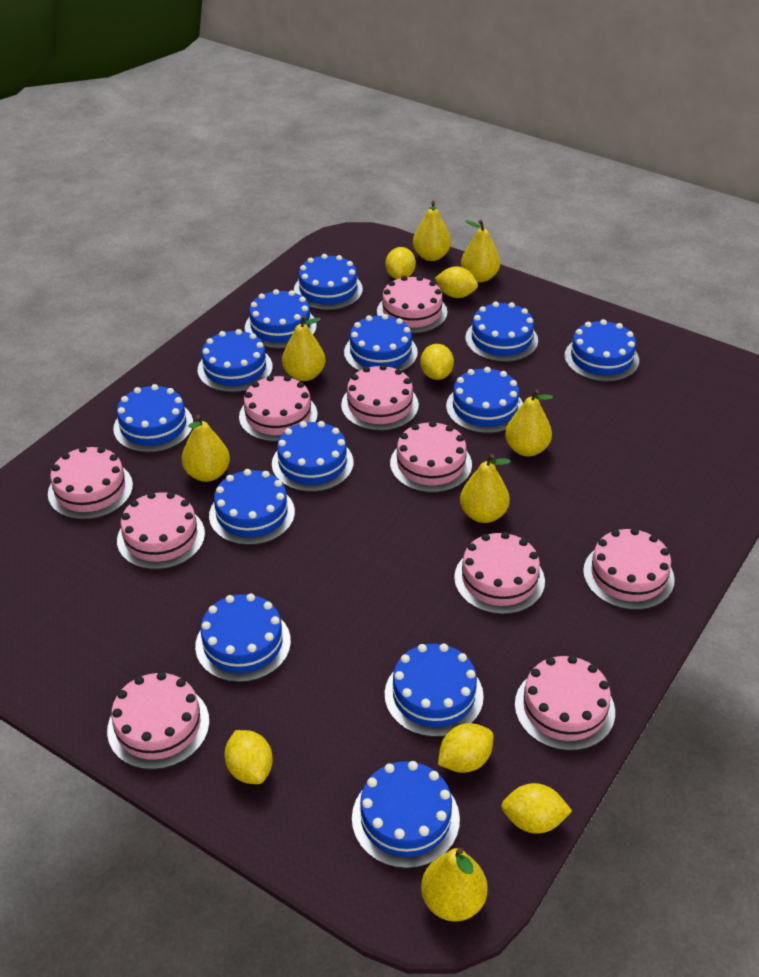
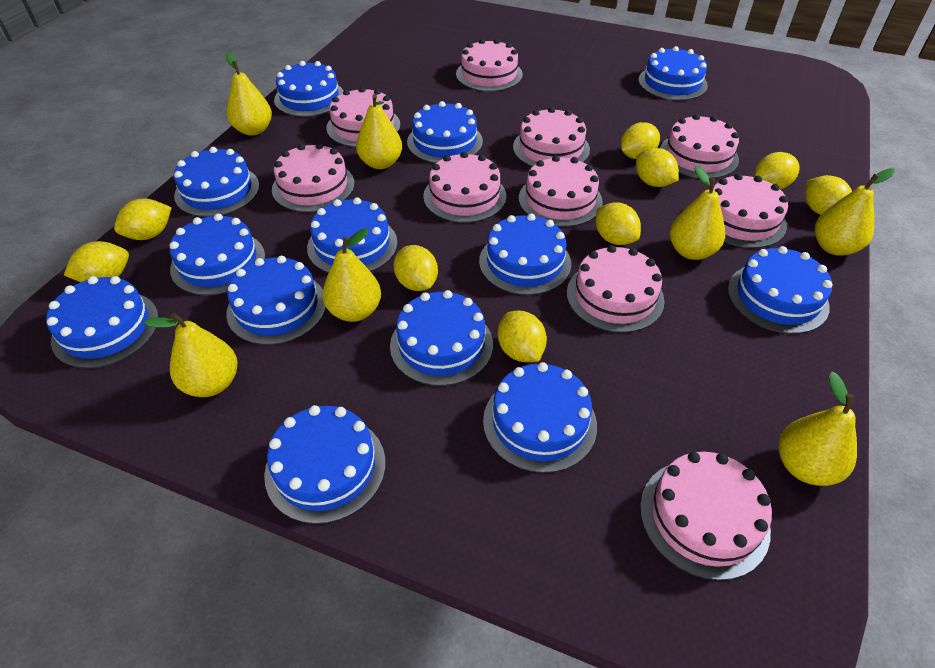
yellow lemon: [224,730,273,784] [385,247,416,279] [420,344,454,380] [435,266,478,298] [438,723,494,773] [501,783,572,834] = 6 -> [64,241,129,282] [114,199,172,240] [394,245,438,291] [498,311,547,362] [596,202,641,245] [621,122,660,159] [636,148,679,187] [755,152,800,189] [805,175,852,215] = 9

